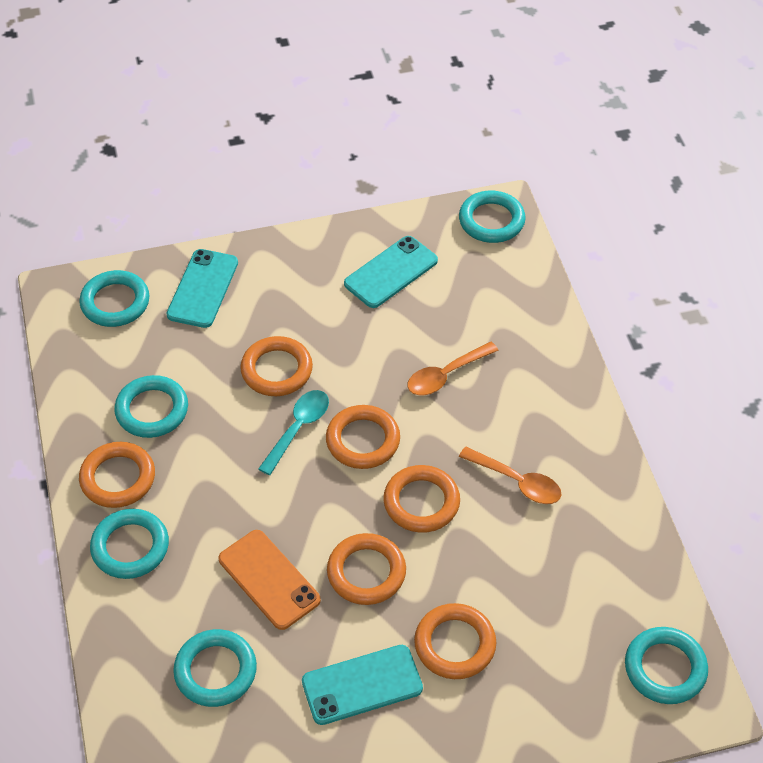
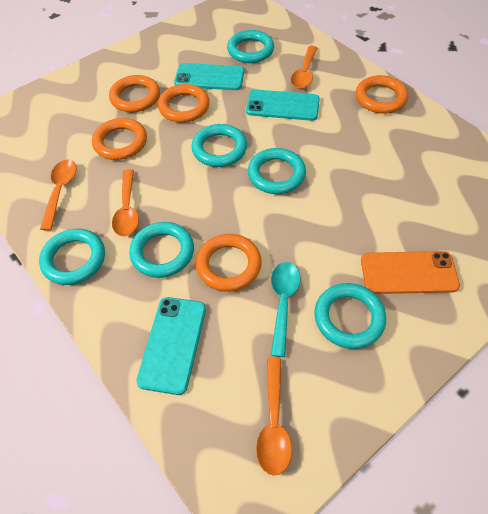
orange ring: [79,442,155,508] [240,336,313,396] [326,405,400,469] [327,533,406,605] [383,465,460,533] [414,603,496,679] = 6 -> [92,118,147,160] [109,75,160,112] [158,84,210,123] [196,234,262,292] [356,75,409,114] = 5
orange spoon: [407,342,499,395] [459,447,562,504] = 2 -> [40,160,77,231] [112,169,139,236] [256,358,292,476] [291,46,317,89] = 4

